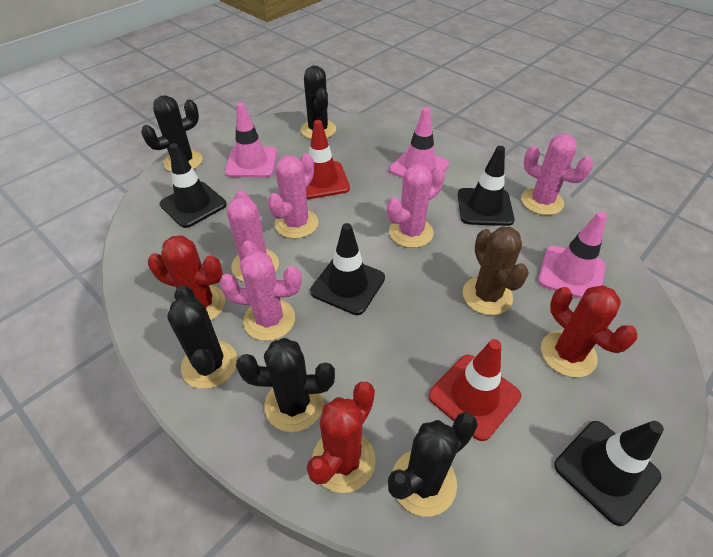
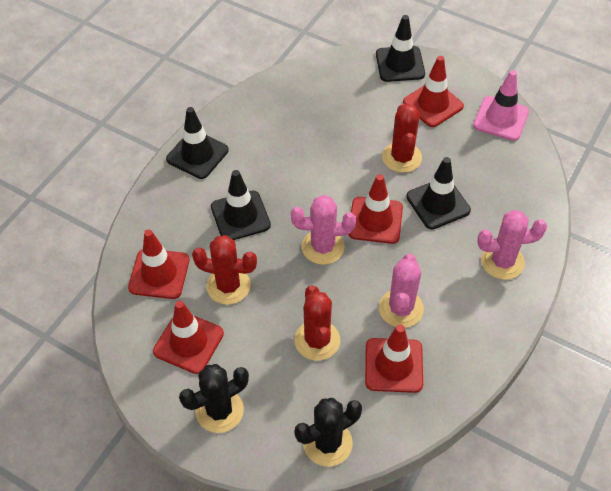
black cactus: [141,95,203,172] [167,285,237,389] [236,338,335,432] [300,66,336,139] [388,412,478,517] = 5 -> [179,364,249,433] [295,398,362,467] = 2
brown cactus: [463,226,529,315] = 1 -> none = 0
pink cactus: [219,250,301,341] [227,190,279,282] [268,154,318,239] [387,164,445,248] [521,134,593,215] = 5 -> [291,195,356,265] [379,254,424,328] [477,210,547,280] = 3
pink traffic cone: [225,102,277,177] [389,107,449,178] [538,212,607,299] = 3 -> [473,70,529,141] = 1
red traffic cone: [306,120,350,199] [429,339,521,441] = 2 -> [128,230,189,299] [153,301,224,374] [348,174,403,244] [365,324,423,393] [403,56,464,127] = 5

